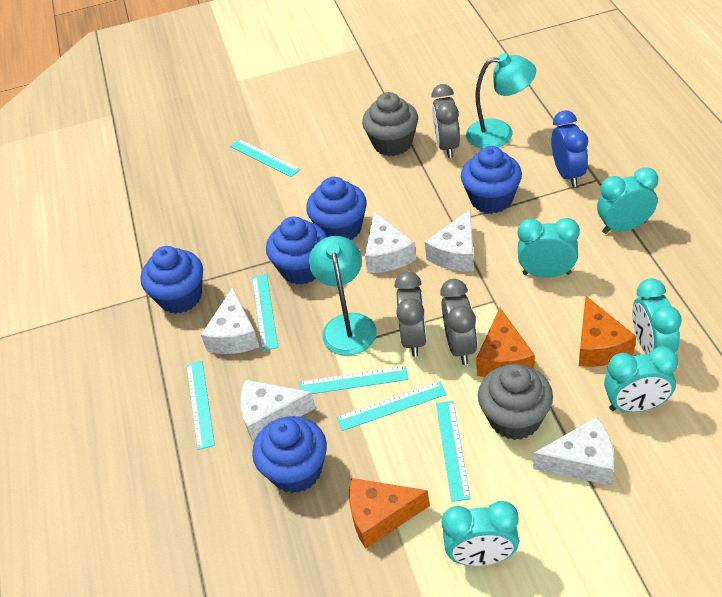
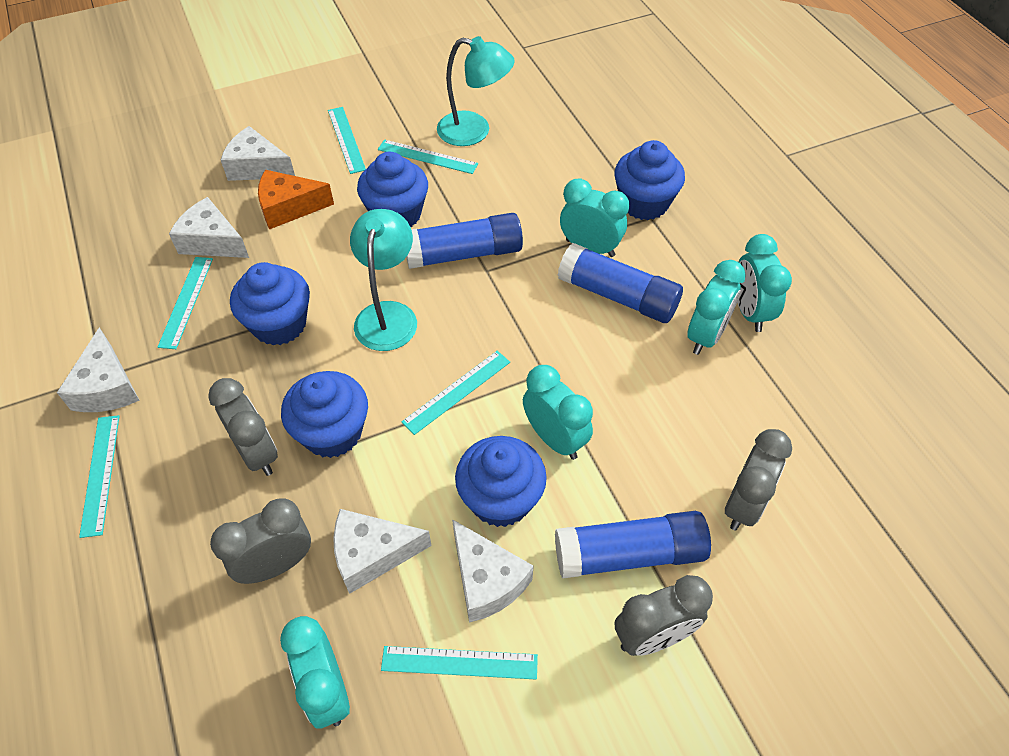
blue clock: [551,110,588,187] = 1 -> none = 0
blue glue stick: none = 0 -> [406,213,523,269] [555,511,711,579] [558,243,683,323] = 3
grey clock: [395,271,427,357] [431,84,460,158] [440,279,477,365] = 3 -> [209,378,278,476] [210,498,311,584] [615,575,713,656] [725,429,792,531] = 4
grey cupcake: [362,92,418,156] [478,364,553,440] = 2 -> none = 0
orange cheese: [349,478,430,549] [476,308,535,377] [579,296,636,367] = 3 -> [258,170,334,229] = 1

